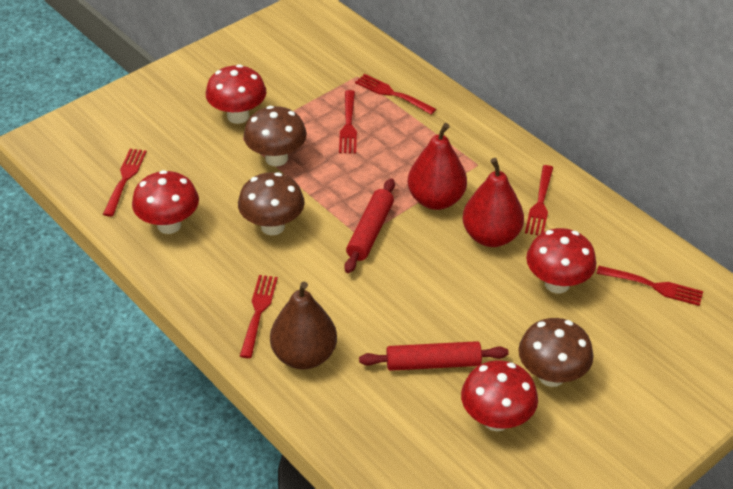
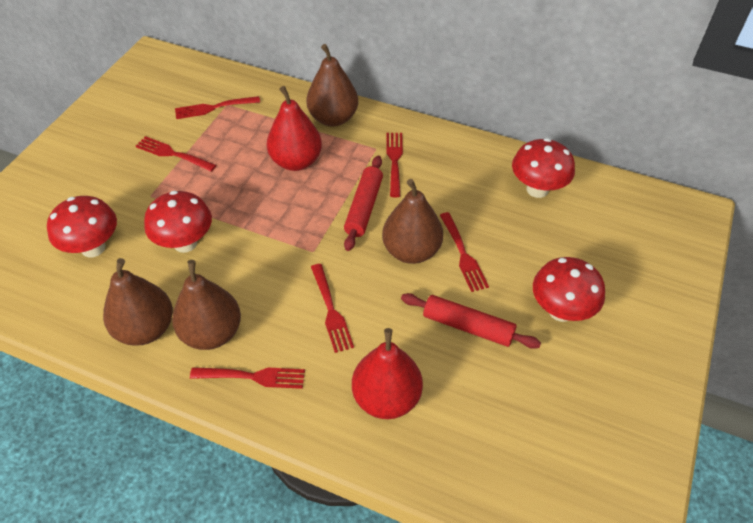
brown mushroom: [238,172,305,235] [244,106,307,166] [518,318,593,387] = 3 -> none = 0
brown pear: [270,281,337,369] = 1 -> [103,258,173,346] [172,260,241,350] [306,44,358,126] [382,179,443,264] = 4

